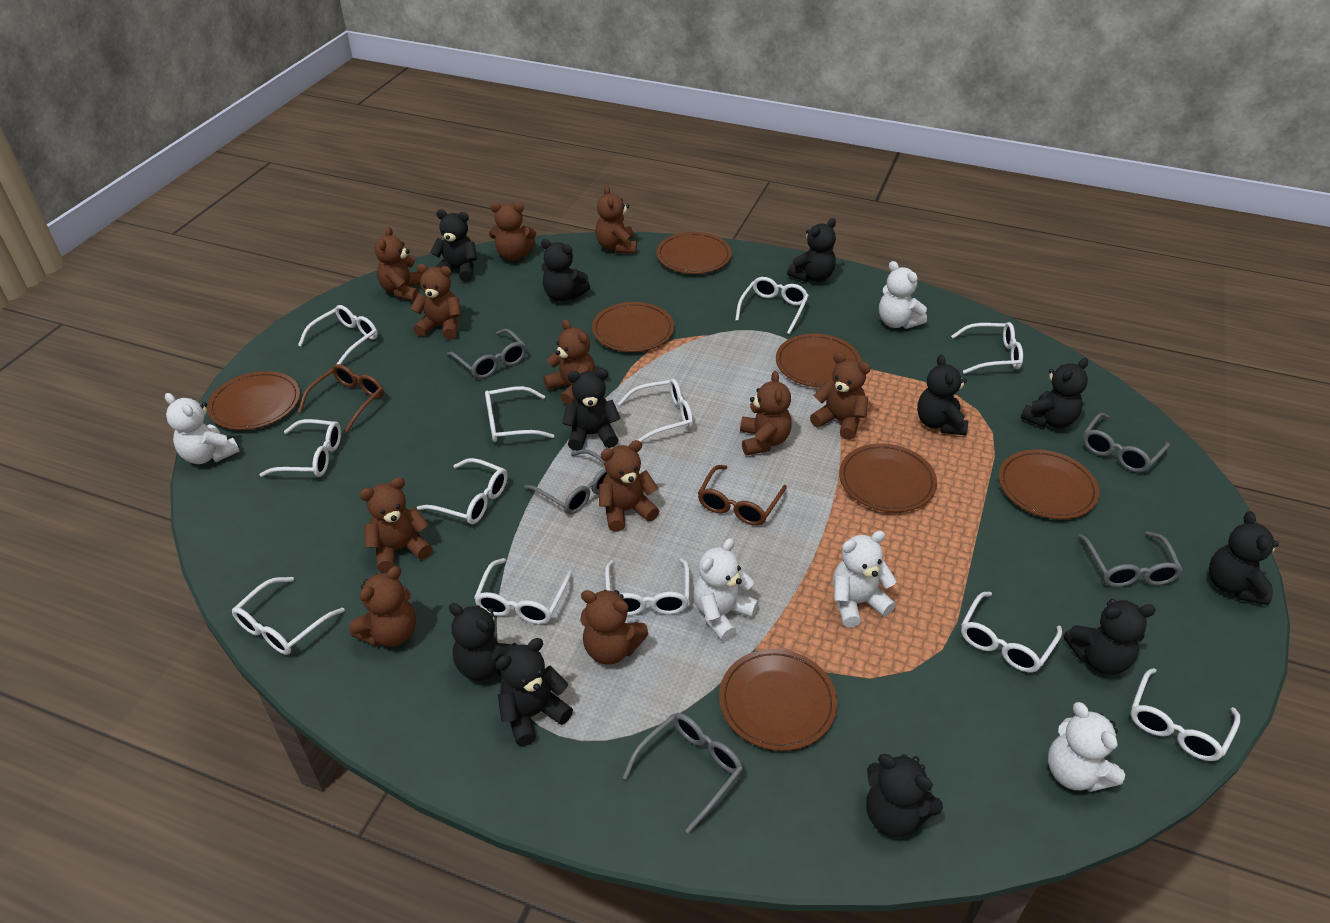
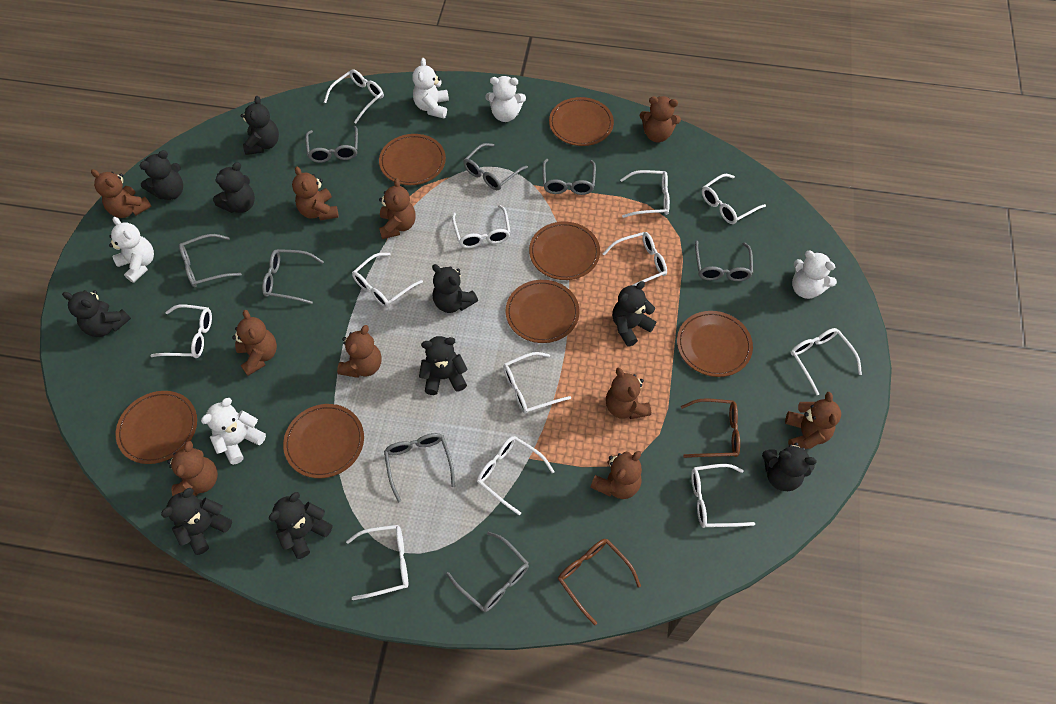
black teddy bear: [430,210,477,282] [449,603,518,681] [495,638,573,746] [541,239,590,302] [562,369,621,451] [787,218,836,282] [866,754,943,837] [917,354,968,435] [1021,358,1088,428] [1064,599,1156,675] [1209,511,1279,605] = 11 -> [62,290,131,337] [140,150,183,200] [161,488,232,555] [213,162,255,213] [241,96,279,155] [269,492,332,559] [419,336,468,395] [432,264,478,313] [612,281,656,347] [762,443,817,491] = 10
brown teddy bear: [349,566,416,647] [360,477,432,573] [375,227,422,301] [411,264,461,340] [489,202,536,261] [543,319,595,404] [580,590,648,664] [596,186,637,254] [599,440,659,532] [740,371,792,456] [810,352,871,440] = 11 -> [91,169,152,218] [167,441,218,496] [232,310,277,376] [292,167,339,220] [337,325,382,378] [379,178,416,239] [590,451,642,499] [606,367,651,419] [640,96,681,142] [785,392,841,449] = 10
grey glasses: [447,329,526,379] [524,449,607,514] [622,713,743,833] [1078,531,1183,587] [1083,413,1170,473] = 5 -> [179,234,241,288] [262,249,324,304] [305,126,358,163] [384,433,455,502] [446,532,529,612] [463,143,528,190] [542,159,596,195] [695,241,753,281] = 8

